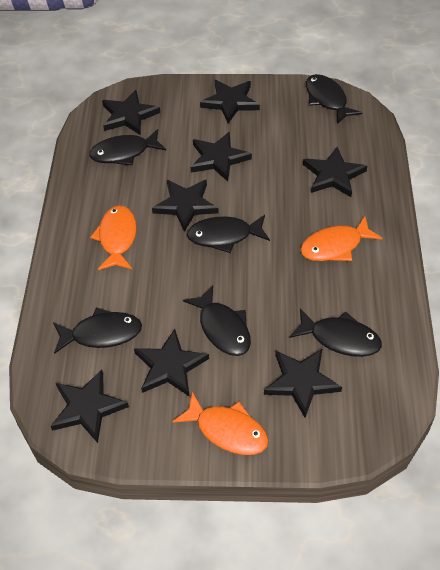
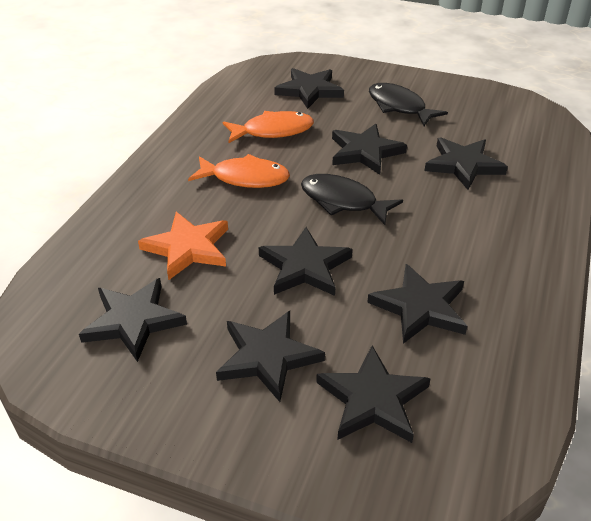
black fish: [53,307,142,354] [89,129,166,165] [183,285,251,356] [187,215,270,253] [289,309,382,357] [306,74,362,124] = 6 -> [301,174,403,225] [369,83,448,126] = 2
orange fish: [90,205,137,270] [173,392,268,455] [300,216,383,261] = 3 -> [188,154,290,188] [223,111,314,143] = 2
orange star: none = 0 -> [138,212,228,280] = 1

